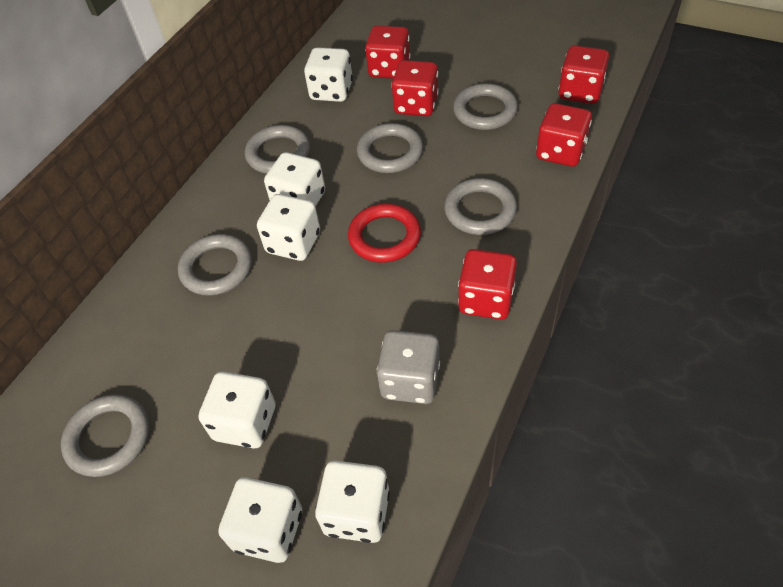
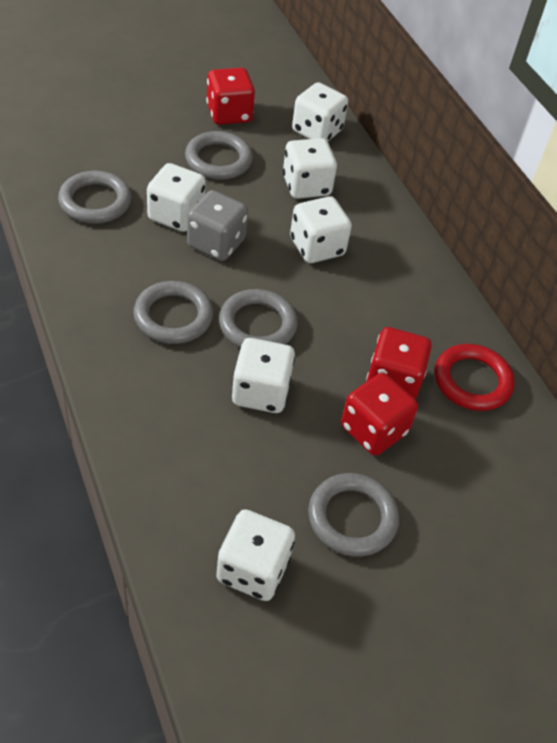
grey ring: [61,394,149,477] [178,234,252,296] [245,125,310,174] [357,123,423,173] [444,178,517,235] [453,83,518,130] = 6 -> [58,171,131,224] [133,281,213,344] [185,131,253,180] [219,289,298,348] [308,473,399,557] = 5
red dice: [365,26,410,79] [391,60,439,116] [458,249,517,320] [536,103,592,167] [558,45,609,104] = 5 -> [206,68,255,125] [341,373,418,456] [366,327,432,399] = 3

